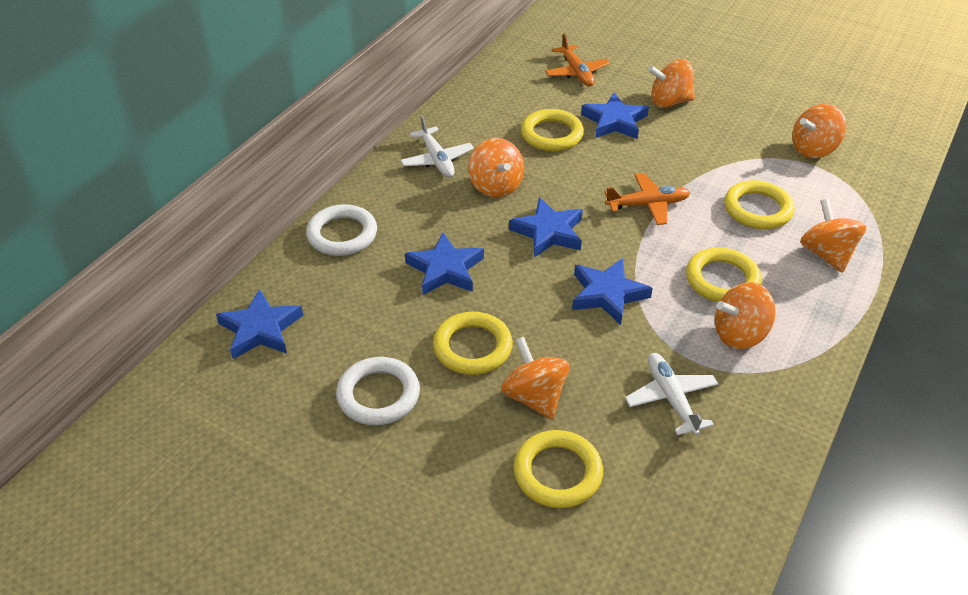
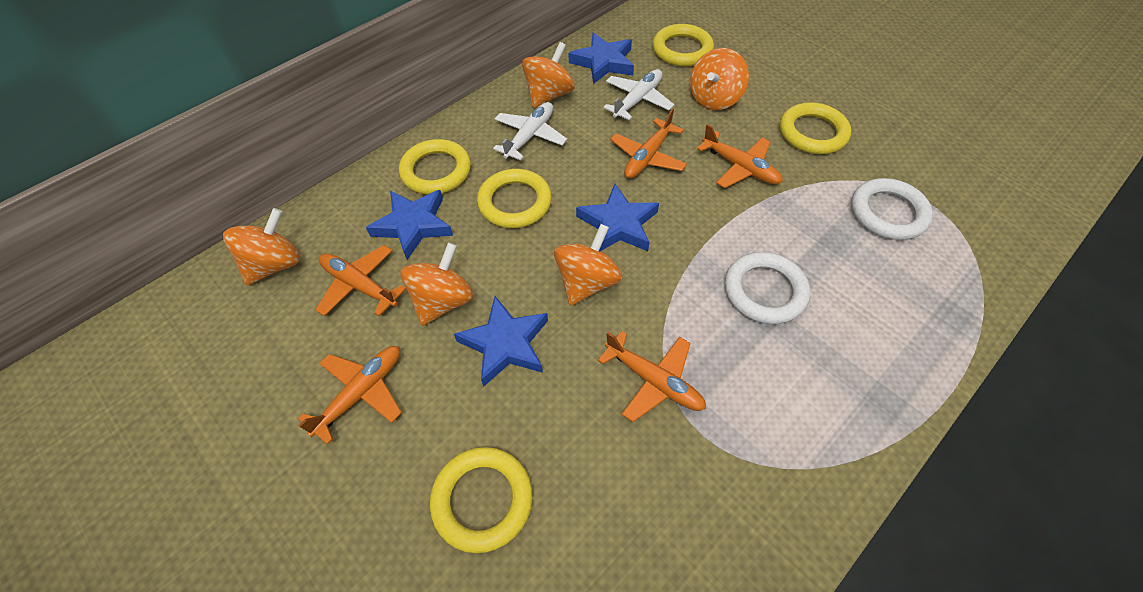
blue star: [216,289,303,359] [405,232,484,295] [509,198,583,257] [572,258,653,325] [581,92,649,139] = 5 -> [366,190,453,260] [454,296,548,387] [569,32,634,84] [576,184,659,251] = 4
orange plane: [545,33,610,86] [605,173,690,225] = 2 -> [298,346,402,445] [315,245,406,316] [598,331,706,422] [610,108,687,178] [697,124,783,188] = 5
orange spinning top: [468,138,525,198] [501,337,570,419] [648,59,695,108] [715,282,776,349] [792,104,846,158] [800,199,866,273] = 6 -> [223,208,300,285] [401,242,473,326] [522,42,575,108] [554,224,622,306] [690,48,749,110] = 5

